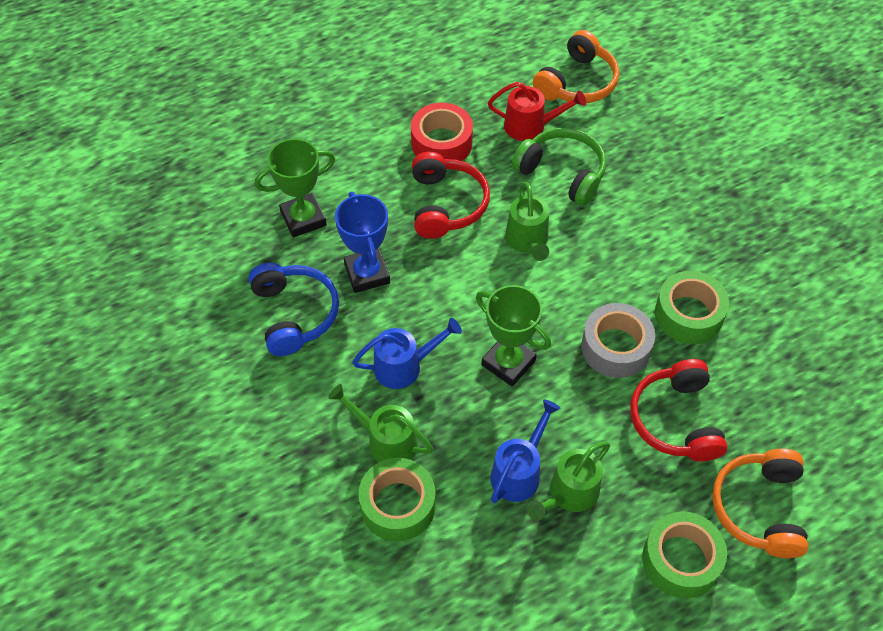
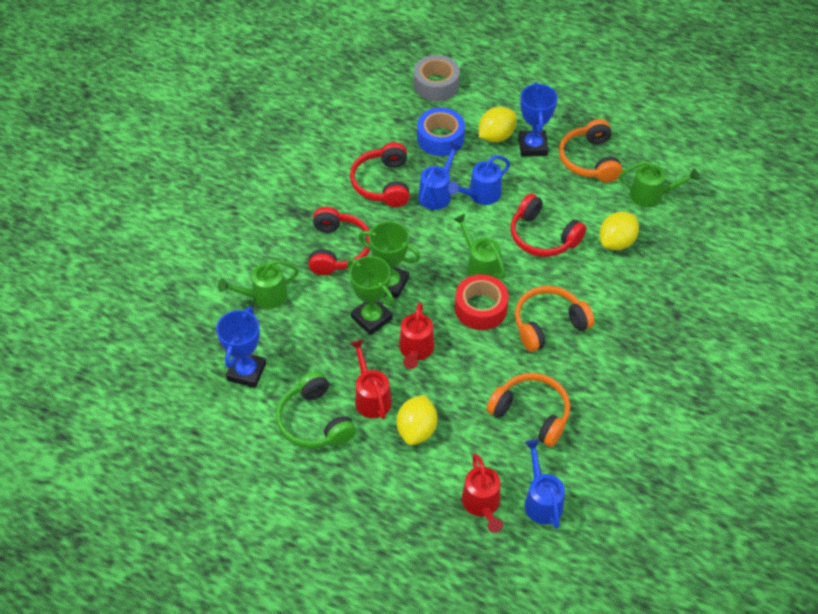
blue headphones: [249,263,339,356] = 1 -> none = 0
blue tape: none = 0 -> [417,108,465,156] = 1
blue trophy: [335,191,390,293] = 1 -> [216,307,266,388] [519,82,558,157] = 2
blue watering can: [352,318,462,389] [490,399,561,503] = 2 -> [418,142,461,210] [448,155,510,205] [524,439,565,529] = 3
green tape: [358,458,436,541] [642,511,727,598] [655,271,729,344] = 3 -> none = 0
orange headphones: [533,30,619,103] [712,449,808,558] = 2 -> [487,373,570,447] [515,286,595,352] [559,119,623,182] = 3
red headphones: [412,152,490,239] [630,359,728,461] = 2 -> [309,207,370,275] [350,142,410,207] [511,193,586,257] = 3
red watering can: [488,82,586,141] = 1 -> [350,339,392,419] [399,302,434,369] [462,454,503,533] = 3
yellow lemon: none = 0 -> [396,395,437,445] [479,107,517,142] [599,212,639,250] = 3

